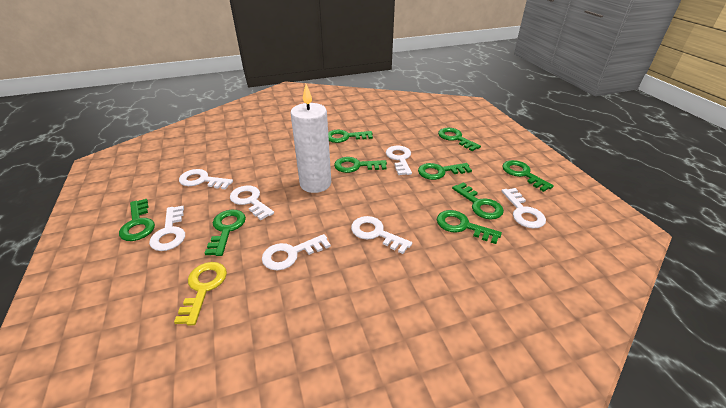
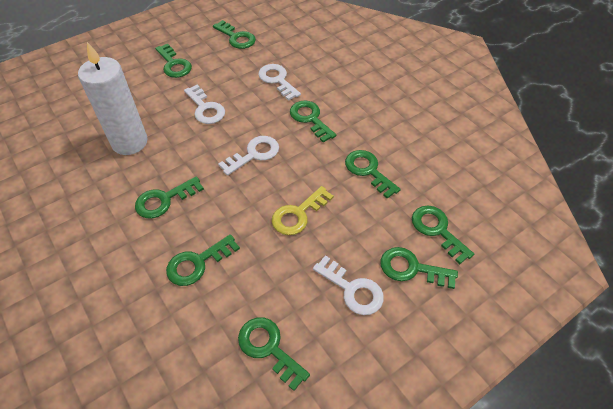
white key: [149,206,185,251] [179,169,233,190] [230,185,274,220] [262,234,331,270] [351,216,412,254] [386,146,412,175] [501,188,546,228] = 7 -> [184,85,225,124] [218,136,279,176] [258,64,301,101] [313,255,384,315] = 4

